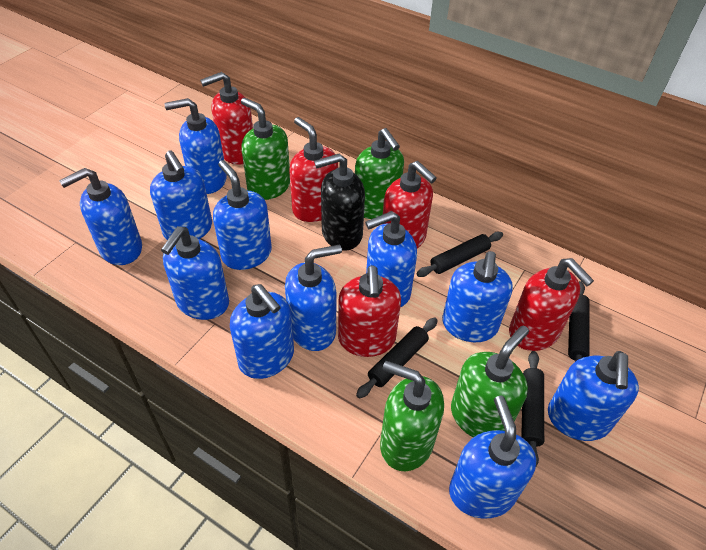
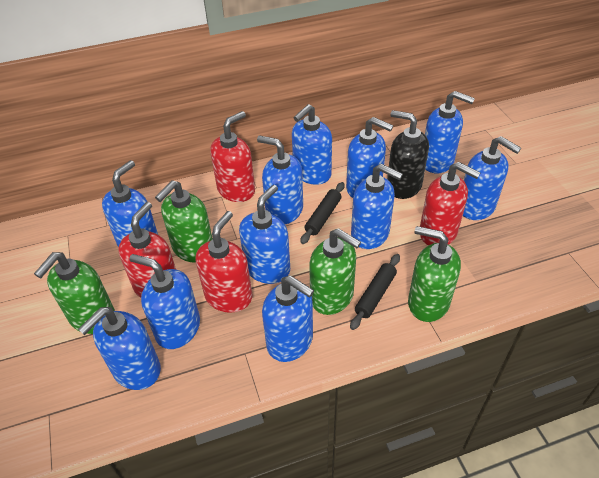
black rolling pin: [356,318,438,399] [417,232,503,277] [521,351,544,466] [568,281,590,362] = 4 -> [300,182,345,244] [350,254,400,330] = 2
red soap dispenser: [200,72,253,165] [289,117,338,222] [338,265,401,357] [383,161,437,249] [509,258,594,351] = 5 -> [118,202,176,298] [196,211,252,313] [210,111,255,202] [420,162,481,245] = 4

